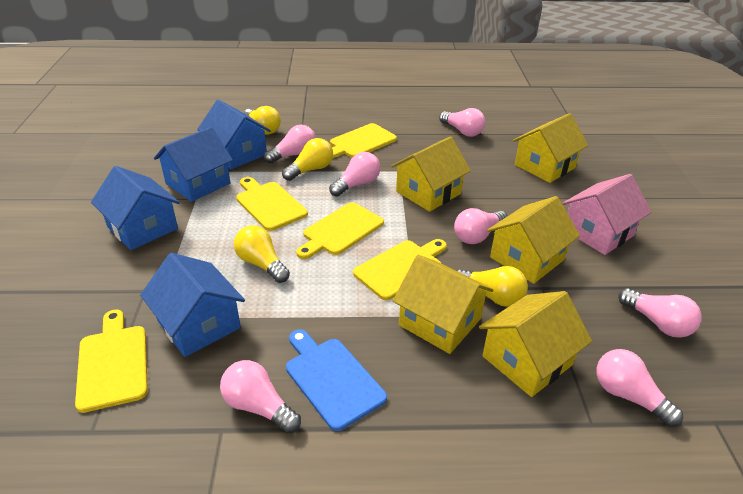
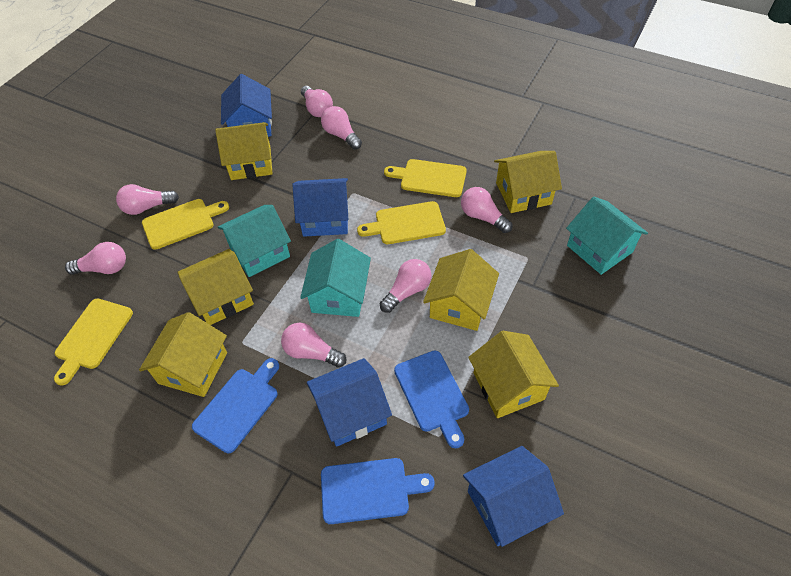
blue cutting board: [286,329,387,431] = 1 -> [192,358,279,453] [321,458,435,524] [394,350,469,448] = 3
pink house: [562,174,652,255] = 1 -> none = 0
turquoise house: none = 0 -> [218,205,291,277] [300,239,371,317] [566,197,648,275] = 3
yellow cutting board: [75,310,148,413] [236,177,308,231] [296,202,384,259] [330,123,397,159] [353,239,447,300] = 5 -> [54,298,133,386] [142,199,229,250] [357,201,446,244] [384,159,467,197] = 4
yellow house: [391,136,471,212] [393,255,494,354] [479,291,592,397] [487,196,580,284] [513,113,588,183] = 5 -> [139,312,227,397] [178,249,254,325] [215,122,273,180] [423,249,499,331] [468,331,559,418] [494,151,562,213] = 6
yellow light bulb: [234,225,290,283] [244,106,281,135] [282,138,333,181] [456,266,528,307] = 4 -> none = 0

